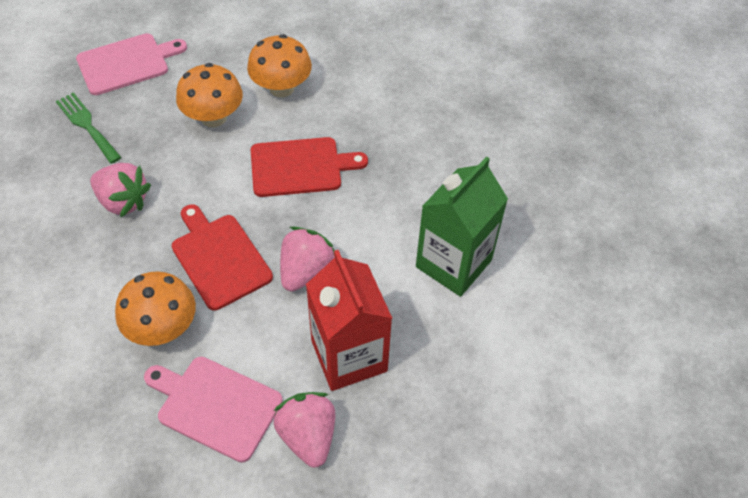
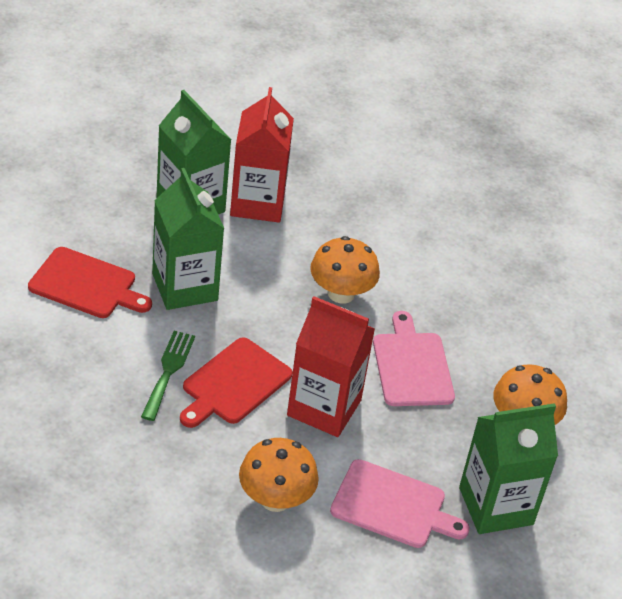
green carton: [416,156,508,297] = 1 -> [152,168,224,310] [156,90,231,214] [459,403,558,534] = 3
pink strawberry: [90,163,151,218] [273,392,335,468] [280,227,335,292] = 3 -> none = 0
red carton: [306,250,392,391] = 1 -> [230,87,294,223] [287,296,375,437] = 2

